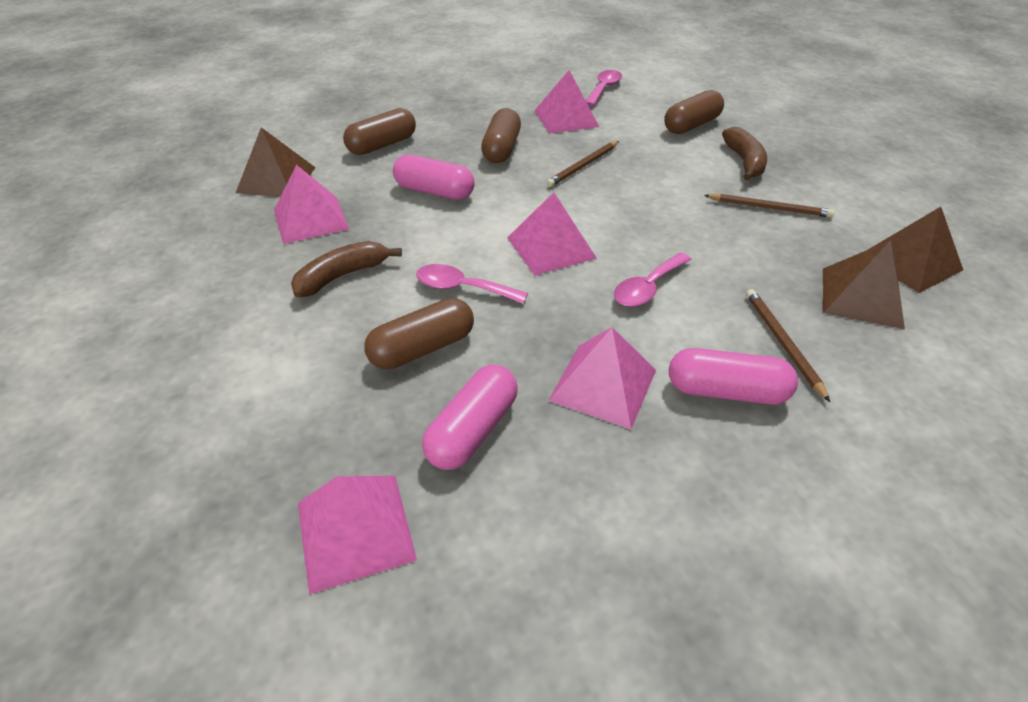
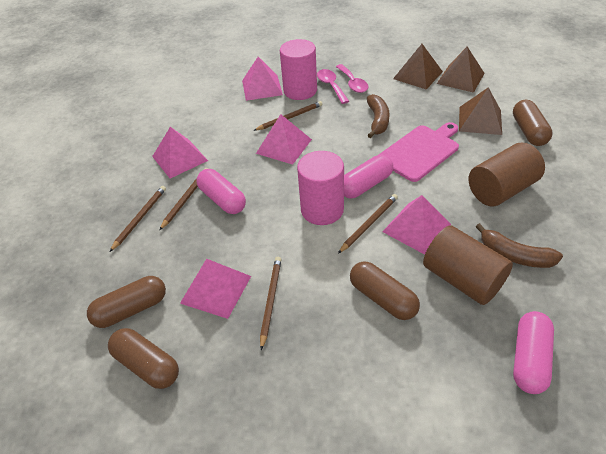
brown cylinder: none = 0 -> [423,225,513,305] [469,143,545,206] = 2
brown pencil: [546,141,619,187] [704,193,835,218] [746,289,830,402] = 3 -> [110,186,166,252] [160,168,208,230] [253,101,323,131] [260,257,282,350] [338,194,398,253] = 5
pink cutting board: none = 0 -> [379,122,459,182] = 1
pink cylinder: none = 0 -> [280,39,317,100] [297,151,344,225] = 2
pink spoon: [416,264,528,304] [586,70,622,106] [614,253,692,307] = 3 -> [317,69,349,104] [336,64,369,93] = 2

